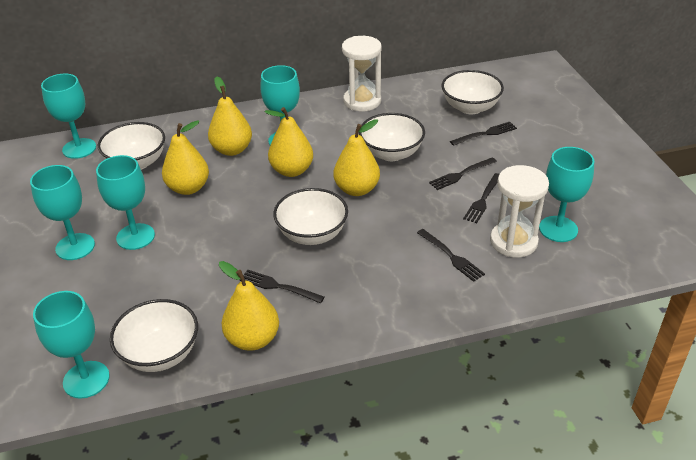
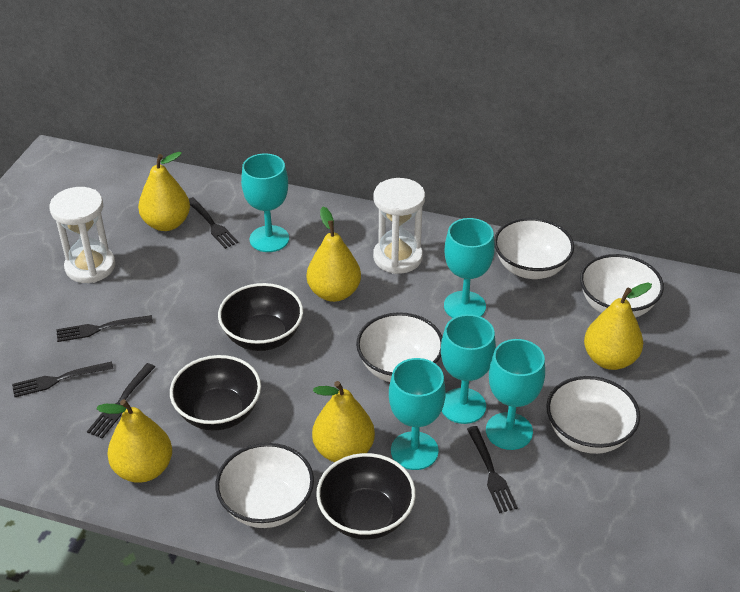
black bowl: none = 0 -> [170,355,261,431] [218,283,303,351] [316,453,416,540] = 3
turquoise goblet: [30,165,95,260] [33,291,110,399] [41,74,96,159] [96,155,155,250] [260,65,300,145] [539,147,594,242] = 6 -> [241,153,289,252] [389,358,446,470] [441,314,496,424] [444,218,495,318] [486,339,545,450] = 5

